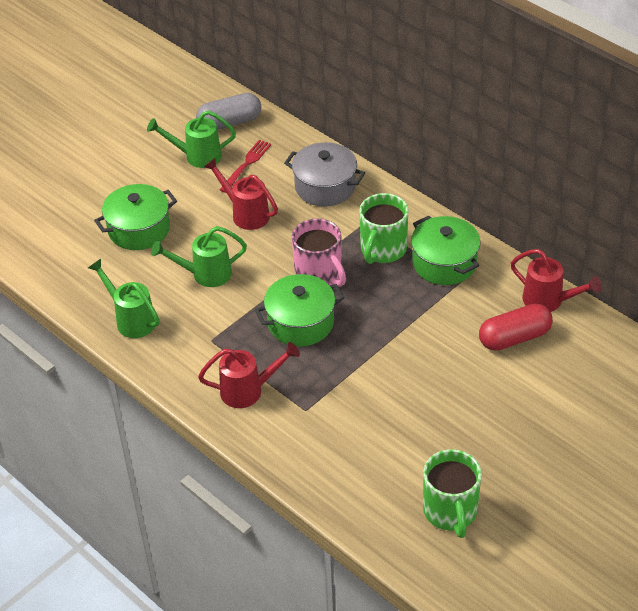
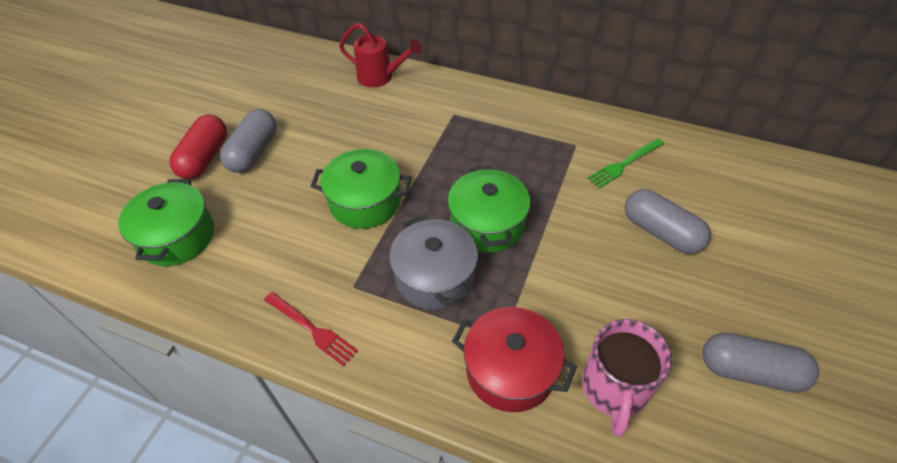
green fork: none = 0 -> [588,138,664,188] = 1
green mug: [359,193,409,264] [423,449,482,538] = 2 -> none = 0
green watering can: [88,259,160,338] [147,110,236,168] [151,226,247,287] = 3 -> none = 0
grey capsule: [196,93,261,130] = 1 -> [220,109,277,173] [625,189,711,254] [702,333,819,393] = 3
red pot: none = 0 -> [452,307,577,412] = 1
red watering can: [198,342,300,408] [204,158,278,230] [510,249,602,312] = 3 -> [339,23,422,87] = 1

